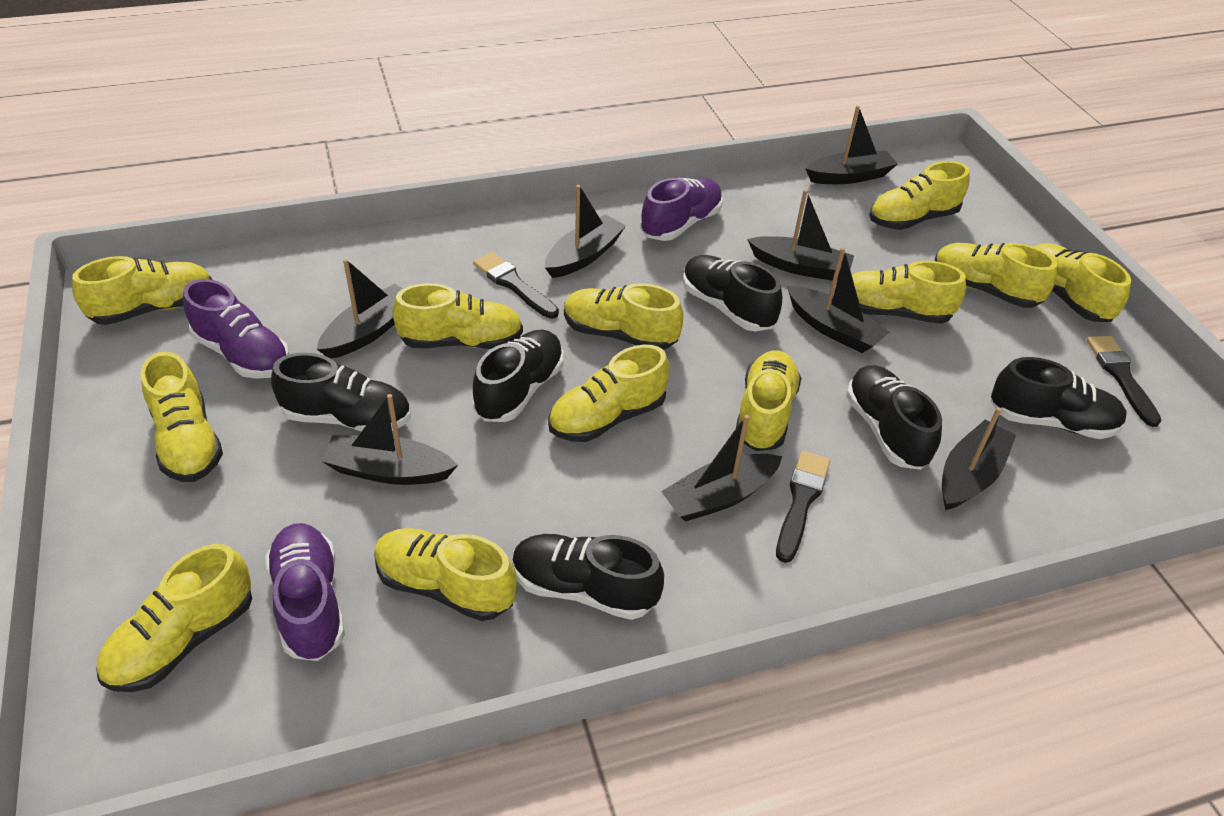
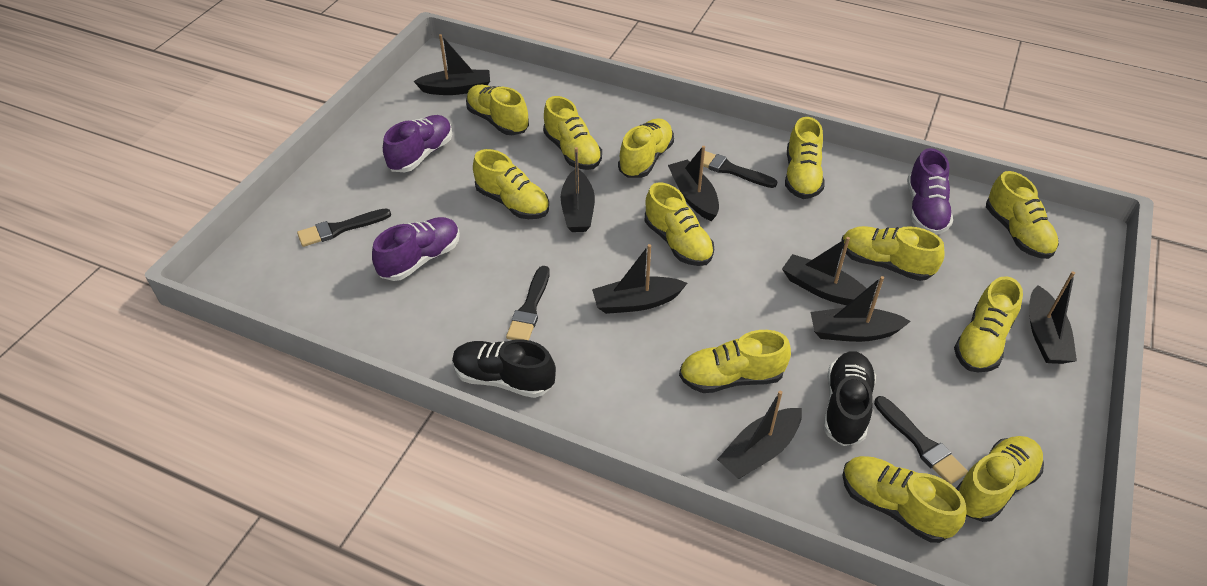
black brush: [473,252,559,319] [776,451,830,563] [1086,336,1162,427] = 3 -> [297,208,391,247] [506,266,550,340] [703,151,777,188] [874,396,968,484] = 4
black shoe: [271,353,411,432] [472,329,564,422] [512,534,664,620] [683,255,782,332] [846,365,942,470] [991,357,1127,439] = 6 -> [452,339,556,398] [824,351,876,446] = 2

